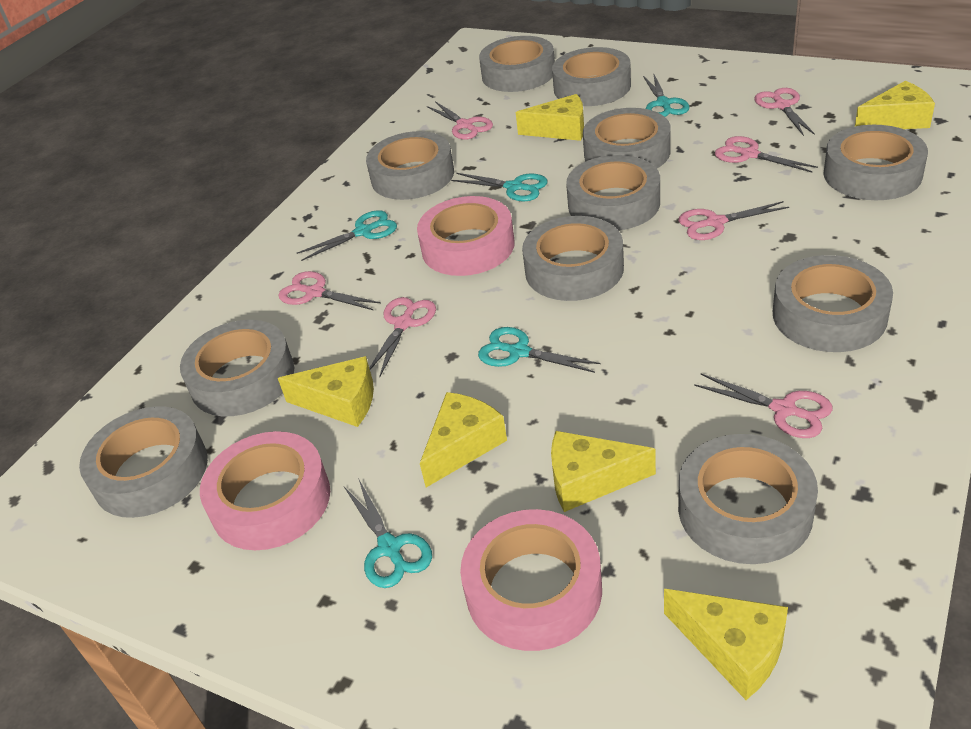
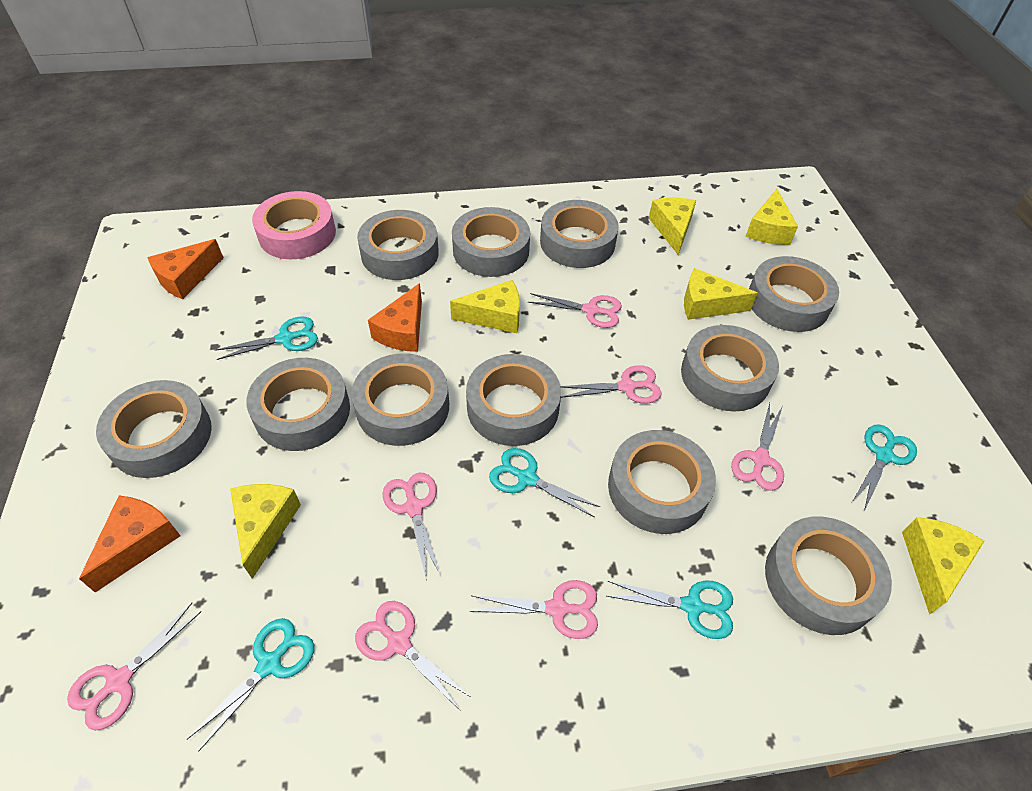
orange cheese: none = 0 -> [79,496,181,592] [147,239,223,299] [368,283,422,352] = 3
pink tape: [200,431,330,550] [417,196,515,276] [460,509,602,651] = 3 -> [252,191,336,259] = 1

